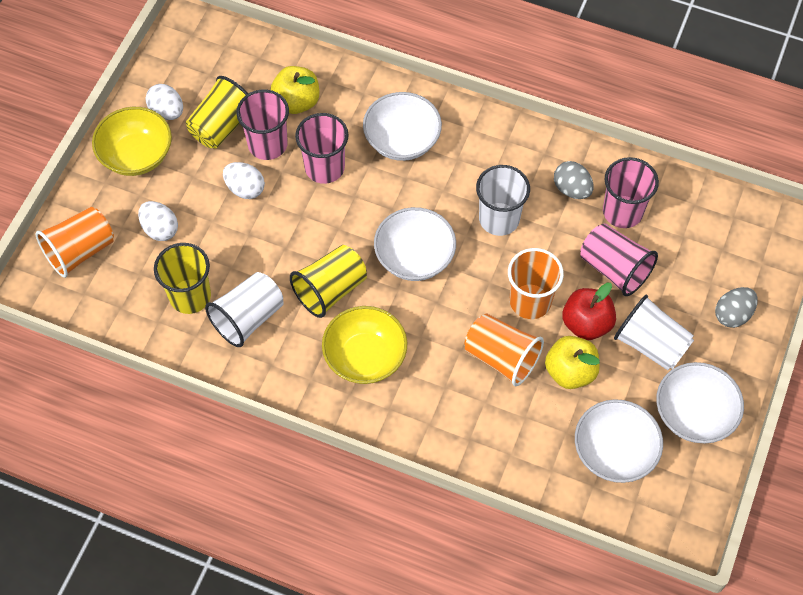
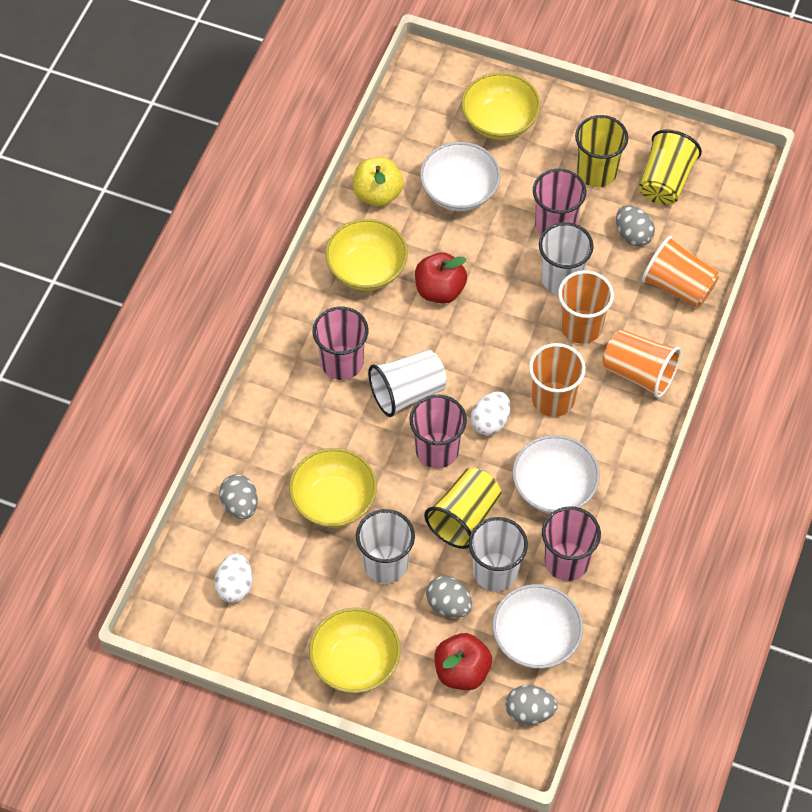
grey egg: [554,161,594,199] [715,287,758,328] = 2 -> [219,474,258,519] [426,576,472,618] [505,685,558,725] [616,205,655,246] = 4
orange cup: [36,207,114,278] [464,313,544,386] [508,248,564,319] = 3 -> [529,343,586,417] [558,270,614,344] [603,329,681,398] [642,236,719,308] = 4
red apple: [562,283,616,340] = 1 -> [415,253,467,303] [434,633,492,690] = 2
white bowl: [363,92,442,161] [374,207,456,281] [575,399,663,483] [656,362,744,443] = 4 -> [420,142,501,211] [492,584,583,669] [512,435,600,514] = 3
white cup: [205,272,284,347] [476,165,530,236] [614,295,694,370] = 3 -> [356,509,415,584] [368,350,447,417] [469,517,528,591] [539,222,594,295] = 4
white egg: [138,201,178,241] [146,84,183,120] [223,162,265,199] = 3 -> [214,553,253,603] [471,391,510,435] = 2
yellow apple: [271,66,319,114] [545,336,600,389] = 2 -> [353,157,404,207] = 1
yellow bowl: [92,107,172,176] [322,306,407,384] = 2 -> [289,448,377,527] [309,608,400,693] [325,219,408,291] [461,72,541,140] = 4

